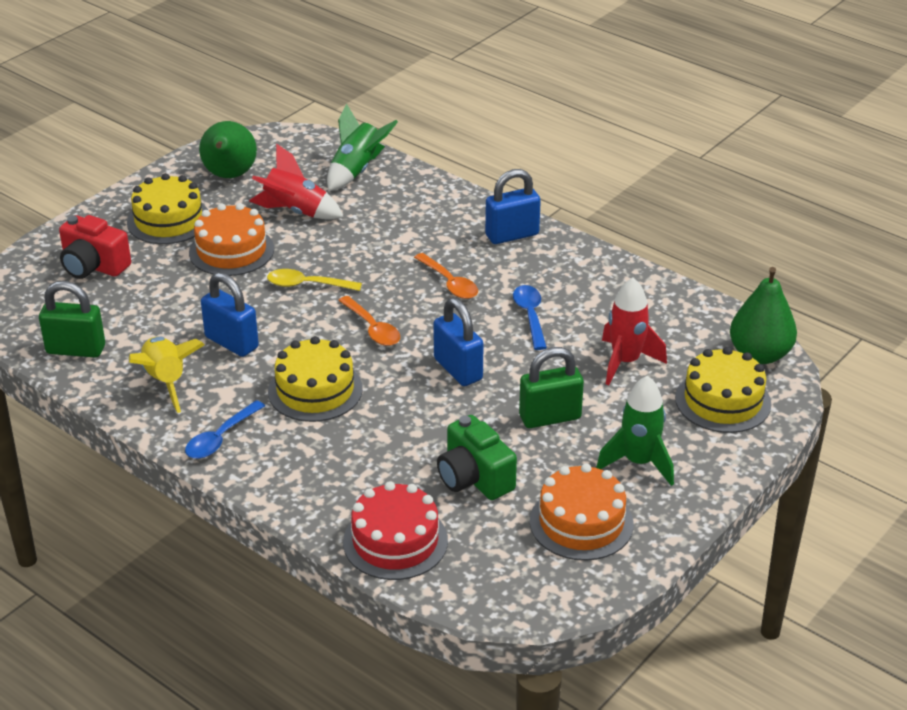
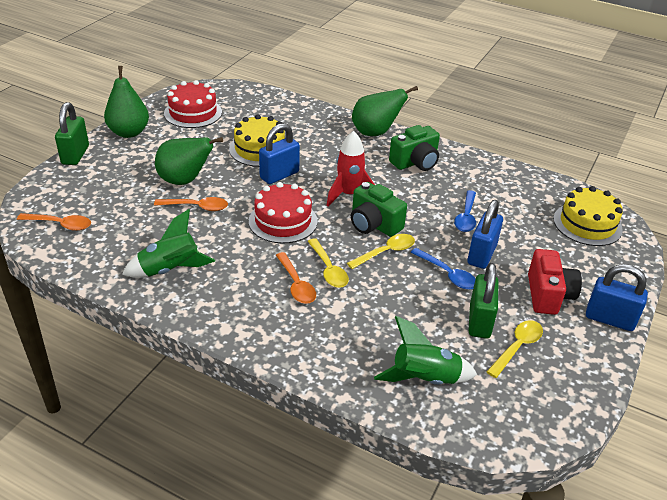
green camera: [437,415,517,500] = 1 -> [351,182,407,237] [389,125,440,171] = 2
green pear: [199,121,257,178] [730,267,797,364] = 2 -> [104,66,149,138] [155,137,223,185] [352,86,418,136] = 3
orange cake: [189,203,274,276] [530,463,634,561] = 2 -> none = 0
orange spoon: [338,296,400,346] [414,253,478,299] = 2 -> [17,213,91,231] [154,197,228,211] [276,252,316,304] = 3
red cake: [343,481,448,580] = 1 -> [164,80,222,128] [249,182,318,244] = 2
red rocket: [249,143,343,220] [602,278,667,386] = 2 -> [327,131,375,207] = 1
yellow cake: [127,173,209,244] [268,336,363,422] [675,347,771,433] = 3 -> [229,114,285,167] [553,186,623,246] = 2
yellow rocket: [129,337,204,413] = 1 -> none = 0
yellow spoon: [267,269,362,291] = 1 -> [308,238,349,288] [347,234,415,269] [486,320,543,378] = 3

